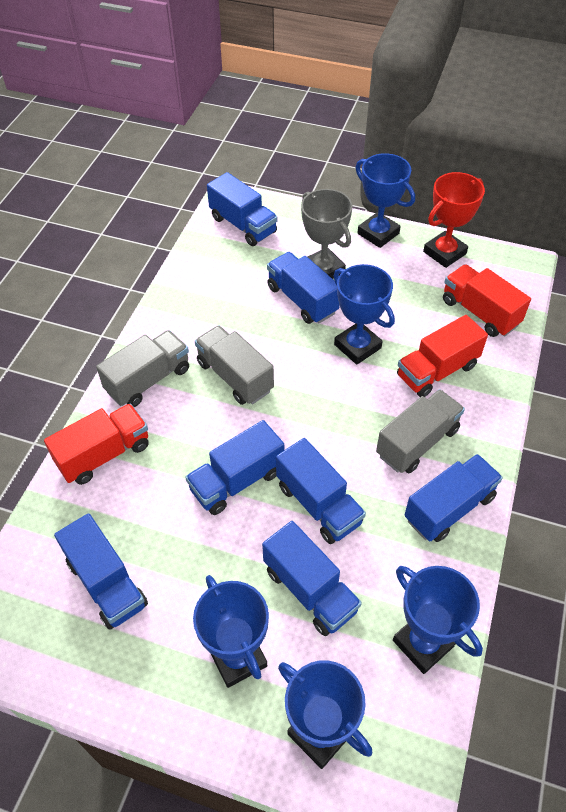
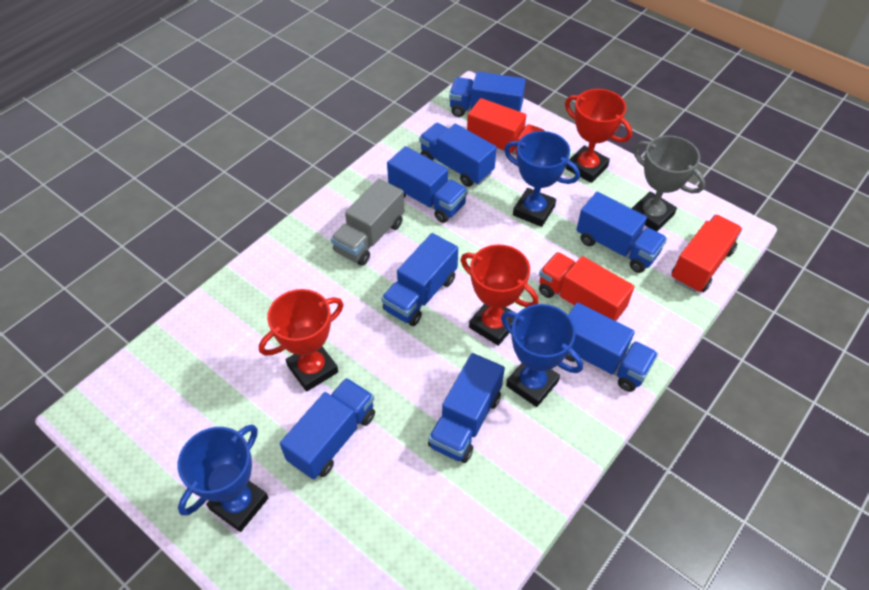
blue trophy: [193,575,269,688] [278,660,372,769] [334,264,395,365] [356,153,415,248] [393,566,483,674] = 5 -> [178,425,268,532] [501,304,583,407] [504,131,580,227] = 3
blue truck: [54,513,148,630] [185,420,284,515] [207,172,278,246] [262,521,362,636] [267,252,340,324] [276,438,366,544] [405,454,503,542] = 7 -> [280,378,375,479] [381,233,458,326] [387,146,468,223] [419,123,497,187] [428,353,505,463] [449,72,526,117] [565,302,658,392] [576,192,667,273] = 8
grey truck: [96,330,189,407] [195,325,274,405] [376,389,465,473] = 3 -> [331,179,404,266] = 1
red trophy: [423,172,485,268] = 1 -> [259,289,344,392] [461,244,538,346] [565,89,632,183] = 3

